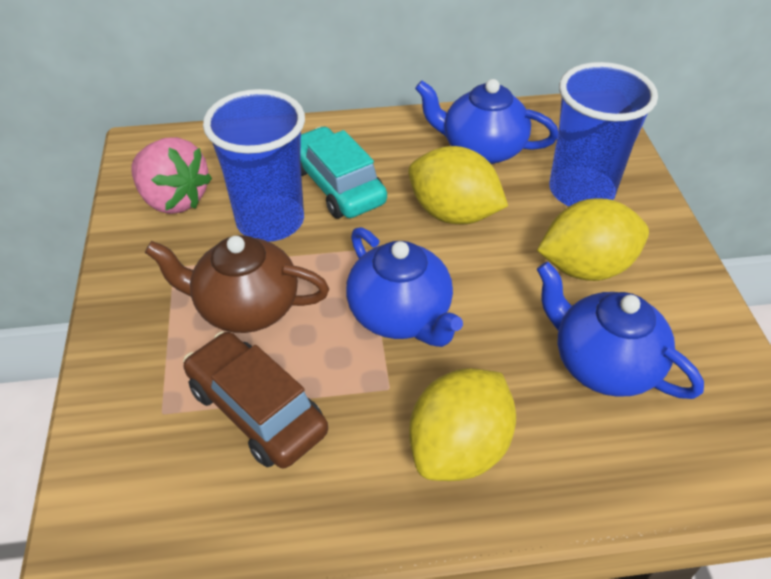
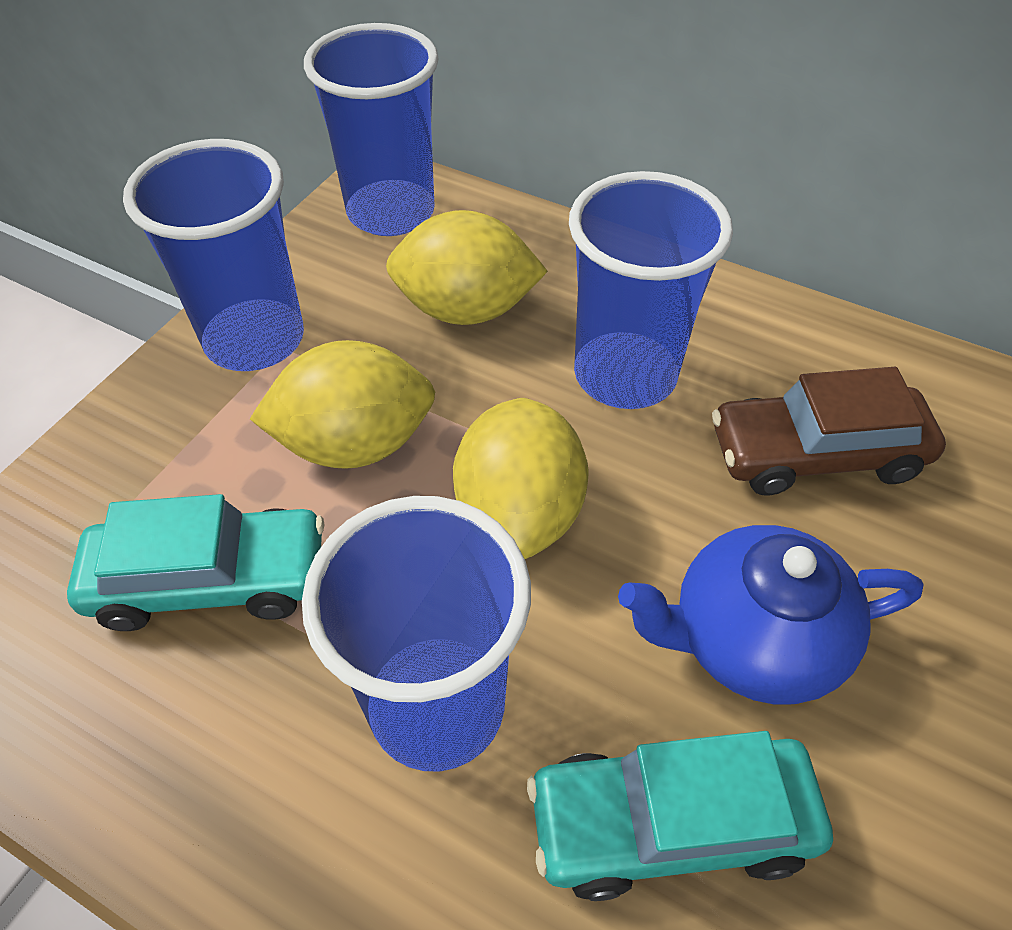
blue cup: [203,89,305,242] [549,62,658,206] = 2 -> [123,139,304,371] [302,496,531,772] [304,23,439,236] [569,171,733,409] = 4
blue teapot: [346,227,463,347] [415,79,558,164] [537,262,704,399] = 3 -> [618,525,924,704] = 1
brown teapot: [145,235,329,333] = 1 -> none = 0
pink strawberry: [132,137,212,214] = 1 -> none = 0
turquoise car: [300,126,387,218] = 1 -> [67,494,324,631] [527,731,833,901] = 2

